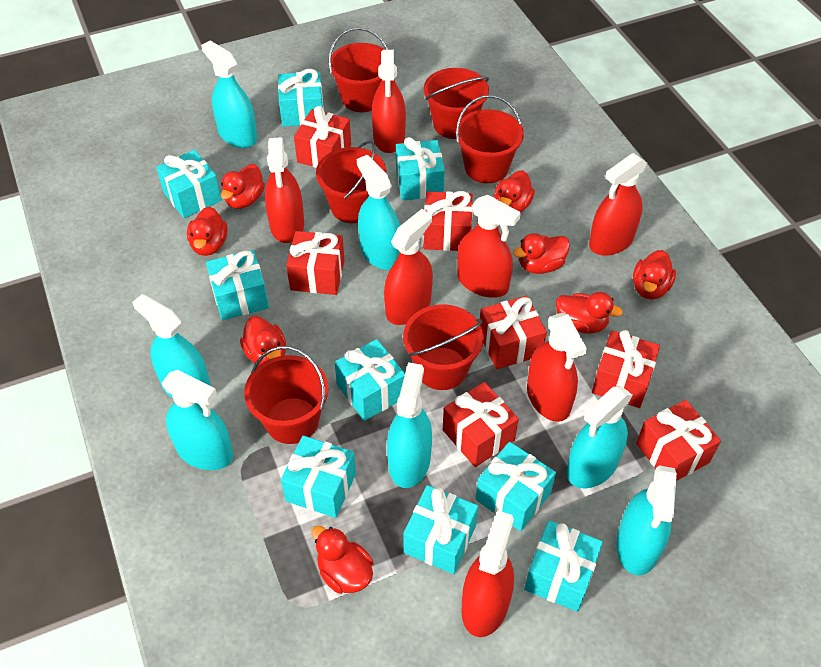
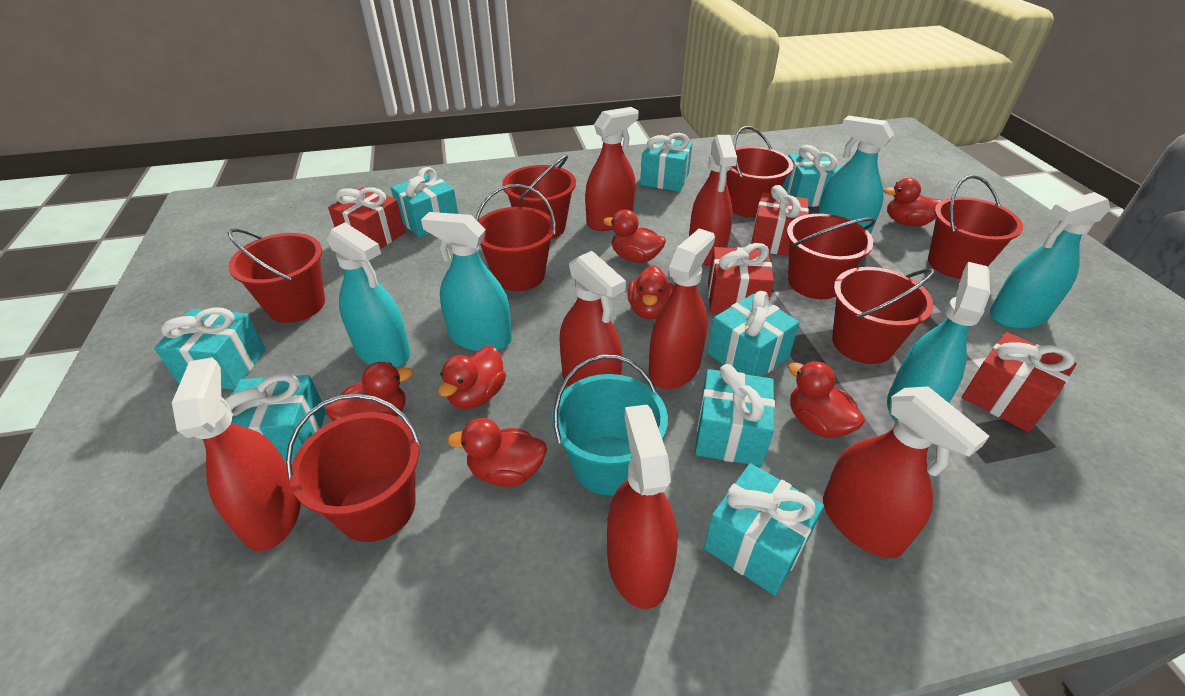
red bucket: [244,346,328,444] [316,140,386,223] [329,27,388,112] [403,304,484,390] [424,68,489,139] [456,95,524,183] = 6 -> [228,228,325,323] [286,394,421,542] [476,184,556,291] [502,155,576,239] [726,126,794,218] [787,214,876,299] [832,267,935,364] [928,175,1023,279] = 8
red duck: [187,207,228,256] [221,164,265,209] [240,316,286,366] [312,526,373,594] [494,171,535,212] [513,233,570,274] [556,292,622,334] [633,250,676,299] = 8 -> [325,362,413,421] [438,346,506,409] [447,418,547,487] [603,209,666,263] [627,265,674,319] [788,361,865,438] [883,178,942,226] = 7
red gift: [286,231,345,295] [294,106,351,168] [424,191,473,251] [443,382,519,467] [480,296,547,369] [592,330,660,408] [636,400,721,481] = 7 -> [328,187,405,249] [708,243,774,313] [751,185,809,256] [962,332,1077,432] = 4
turquoise bucket: none = 0 -> [552,355,668,495] = 1
turquoise gift: [156,150,222,218] [206,250,269,320] [278,69,324,127] [281,435,356,518] [335,339,405,421] [396,137,445,201] [403,485,478,574] [476,442,556,531] [524,520,603,612] = 9 -> [154,307,266,390] [225,373,326,463] [391,167,458,238] [640,133,692,192] [695,364,775,466] [704,463,824,596] [707,291,800,377] [782,145,841,207] = 8
turquoise spray bottle: [132,294,211,398] [162,370,233,470] [201,41,257,148] [357,155,400,270] [387,362,432,488] [566,386,633,489] [616,465,677,575] = 7 -> [327,222,411,368] [421,212,512,351] [818,116,894,234] [887,262,990,422] [990,192,1110,329] = 5

